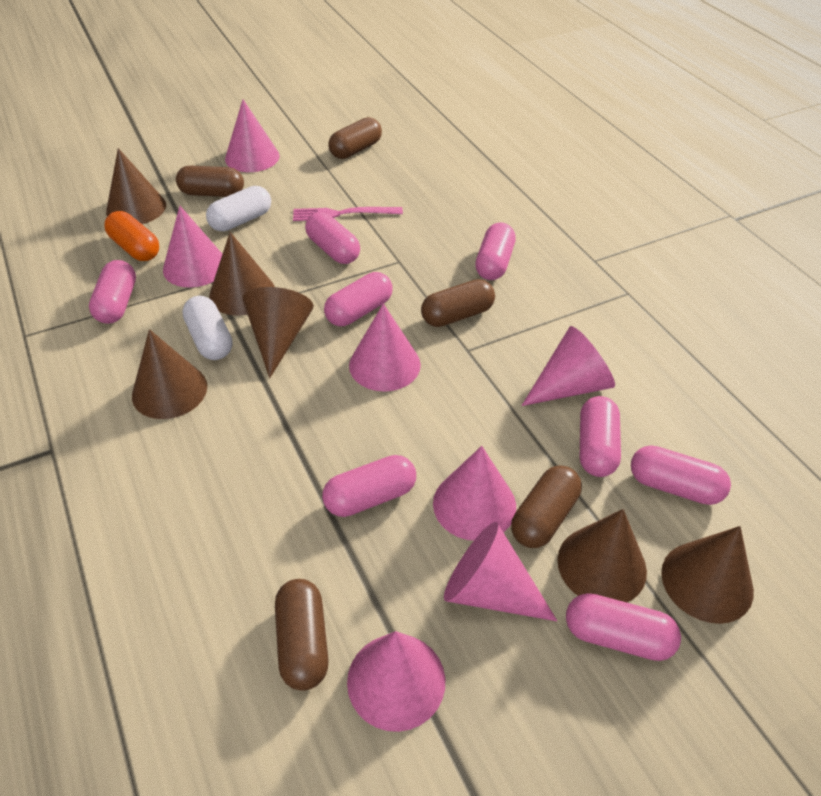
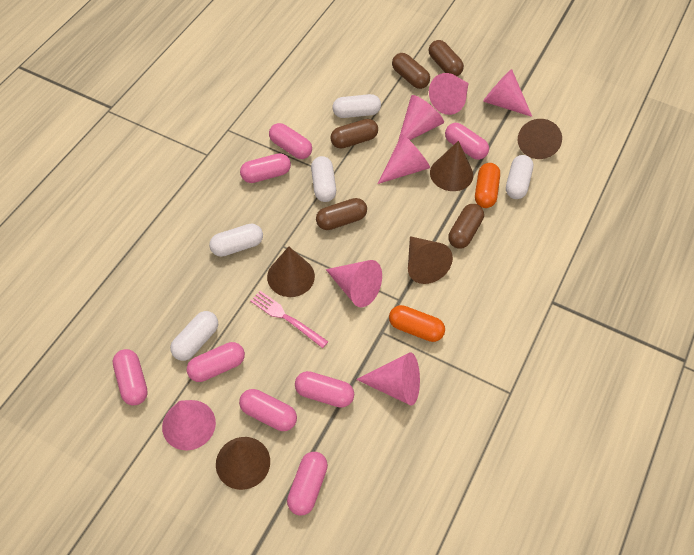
brown cone: [106,148,166,224] [132,329,207,419] [209,232,275,316] [243,287,314,378] [557,509,647,602] [661,526,754,624] = 6 -> [216,437,270,490] [267,246,315,297] [408,236,453,284] [430,141,473,191] [518,119,562,159] = 5
orange capsule: [104,211,159,261] = 1 -> [389,305,445,342] [475,163,500,208] = 2
white capsule: [182,296,233,360] [206,186,271,231] = 2 -> [170,311,218,361] [209,224,263,257] [311,156,336,202] [333,94,381,118] [506,155,533,199] = 5

